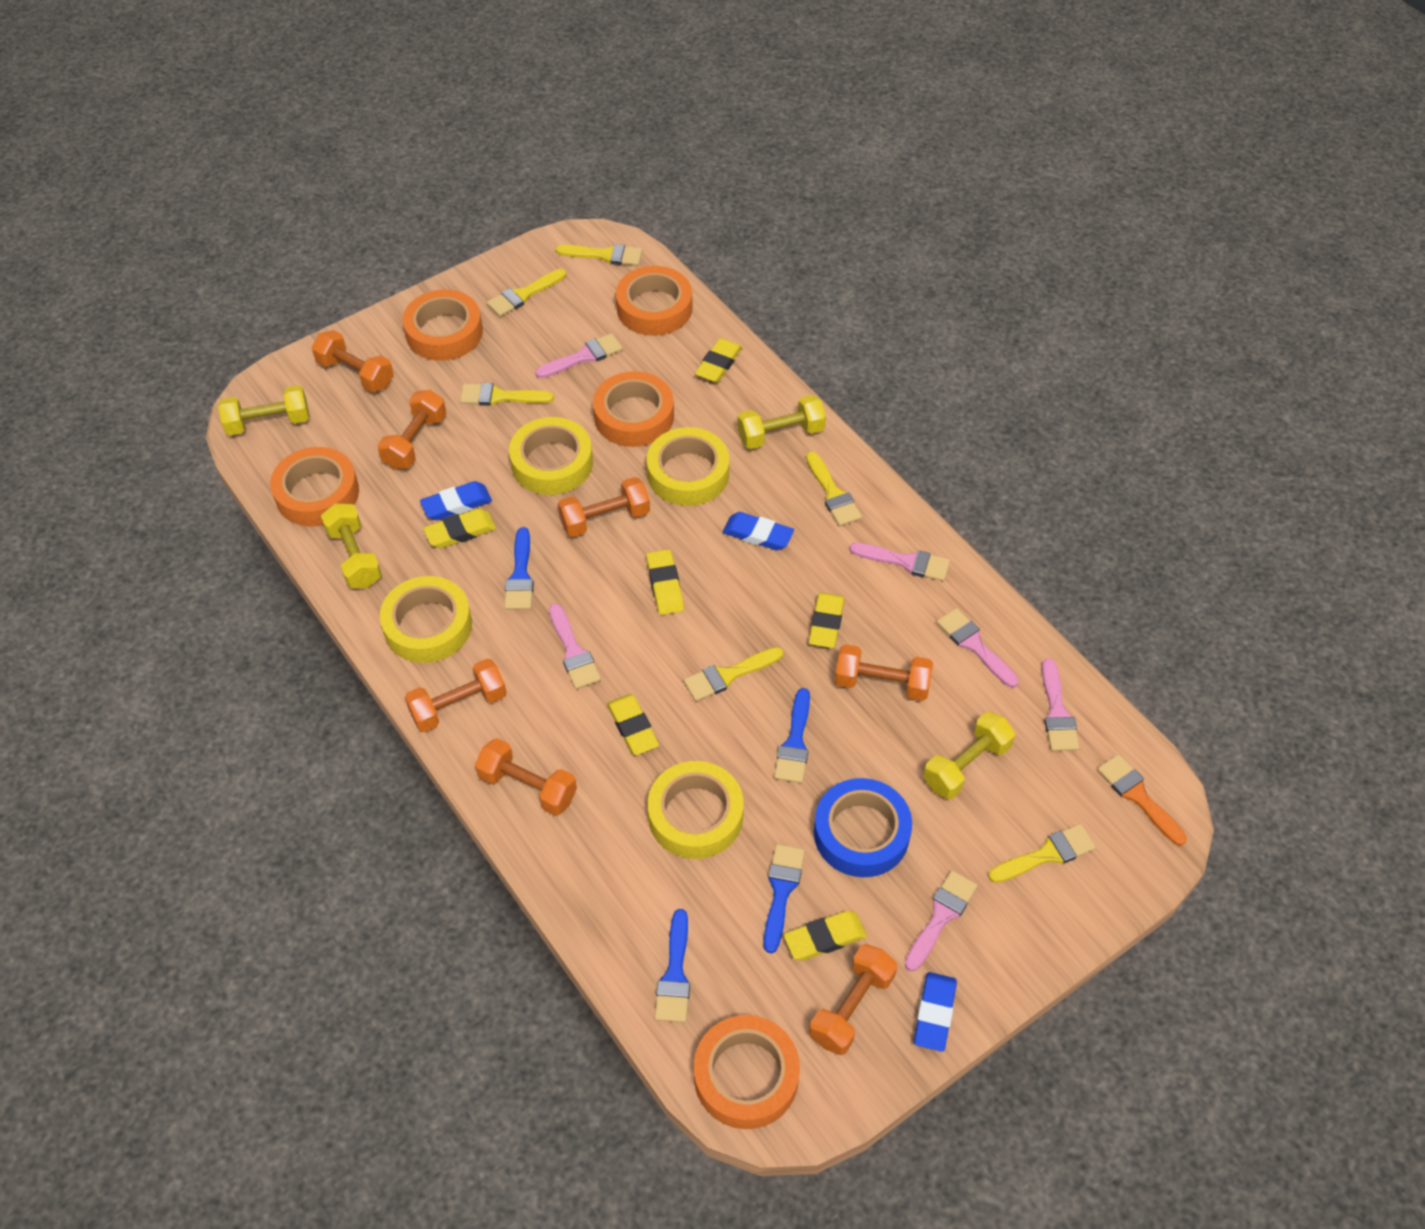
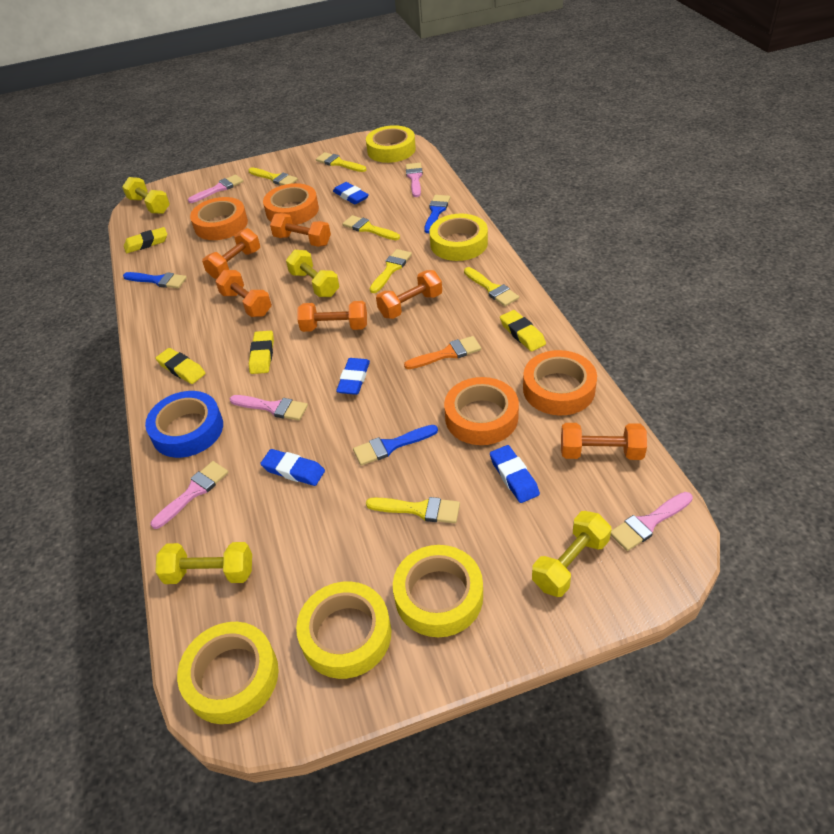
blue brush: [504,527,534,610] [655,909,690,1023] [764,844,805,953] [774,688,810,783] = 4 -> [123,272,187,288] [353,425,438,466] [424,195,450,233] = 3
blue eraser: [420,481,492,520] [723,512,794,550] [914,972,957,1052] = 3 -> [260,449,325,486] [333,182,368,205] [336,358,370,395] [490,445,540,503] = 4
orange dumbbell: [312,330,394,392] [377,390,447,469] [405,659,506,732] [475,738,577,816] [558,477,650,537] [809,944,897,1055] [835,644,933,701] = 7 -> [202,228,260,279] [215,270,272,317] [270,213,331,247] [297,301,367,332] [376,270,442,319] [561,423,647,460] = 6
orange tape: [270,447,359,526] [403,289,483,361] [593,371,674,447] [616,266,692,336] [694,1015,800,1129] = 5 -> [190,197,248,240] [263,183,319,225] [444,377,519,445] [523,350,597,415] = 4
pink brush: [535,333,623,378] [549,604,601,689] [850,543,950,581] [905,870,978,971] [937,608,1019,687] [1042,658,1079,751] = 6 -> [151,461,228,529] [188,175,244,203] [230,395,308,421] [406,163,423,197] [611,492,693,551] = 5
yellow eraser: [423,508,496,548] [607,694,659,755] [646,549,684,615] [695,338,742,383] [784,911,867,961] [808,593,845,648] = 6 -> [124,227,167,253] [155,348,206,384] [249,331,274,374] [500,310,546,352] = 4
yellow tape: [380,576,472,663] [509,417,593,495] [647,427,729,506] [648,761,744,859] = 4 -> [177,622,279,724] [296,581,391,679] [366,125,416,163] [393,545,483,637] [430,214,488,261] = 5

